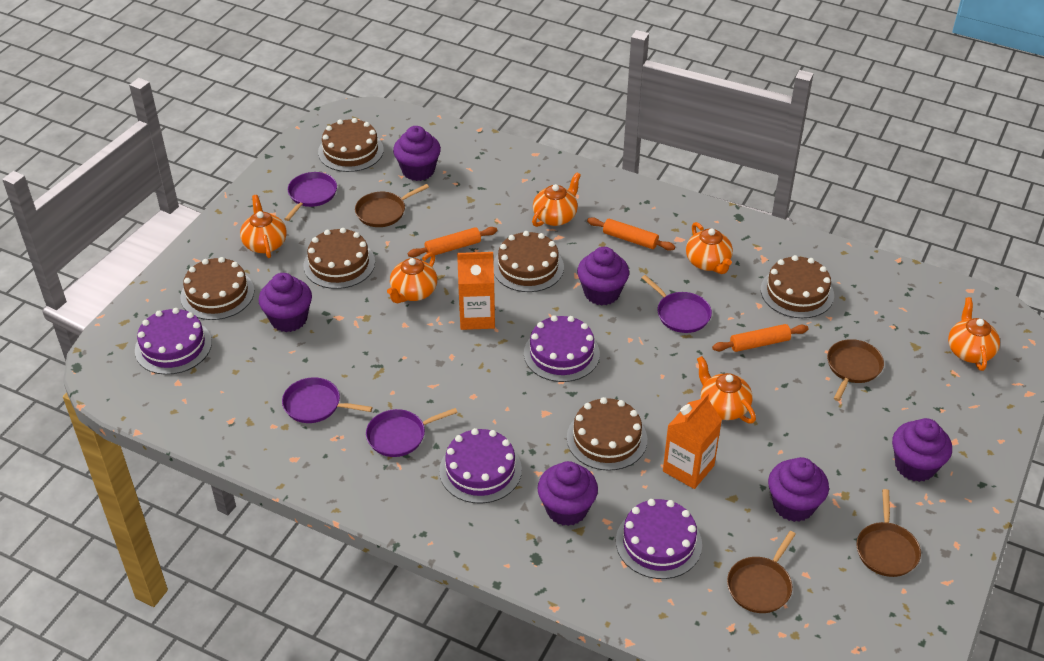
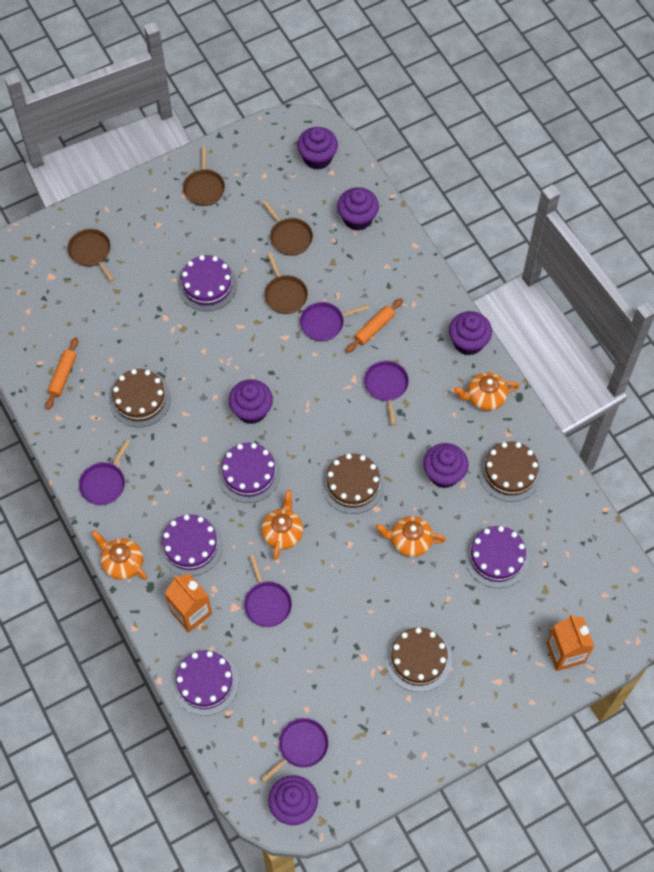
brown cake: [180,257,254,320] [303,228,375,289] [318,118,384,172] [494,231,564,292] [567,397,647,471] [761,255,834,318] = 6 -> [109,369,171,427] [321,453,385,514] [385,627,452,692] [479,441,542,502] = 4
orange rolling pin: [408,227,497,257] [587,217,675,251] [712,324,809,352] = 3 -> [45,337,78,410] [346,298,403,353] = 2
orange teapot: [240,195,287,258] [387,252,437,303] [532,172,581,227] [686,222,733,274] [697,356,756,423] [948,297,1000,371] = 6 -> [91,530,147,580] [261,490,303,560] [376,516,446,557] [454,372,520,411] = 4
purple cake: [135,308,212,375] [439,428,522,504] [524,315,600,382] [616,499,702,579] = 4 -> [158,514,223,576] [172,650,239,716] [178,255,237,311] [217,443,281,503] [465,526,529,588] = 5
purple pan: [282,377,372,423] [285,172,337,221] [366,408,458,457] [642,275,712,333] = 4 -> [79,440,130,505] [244,555,292,627] [261,718,329,783] [300,302,369,341] [364,361,409,425] = 5

